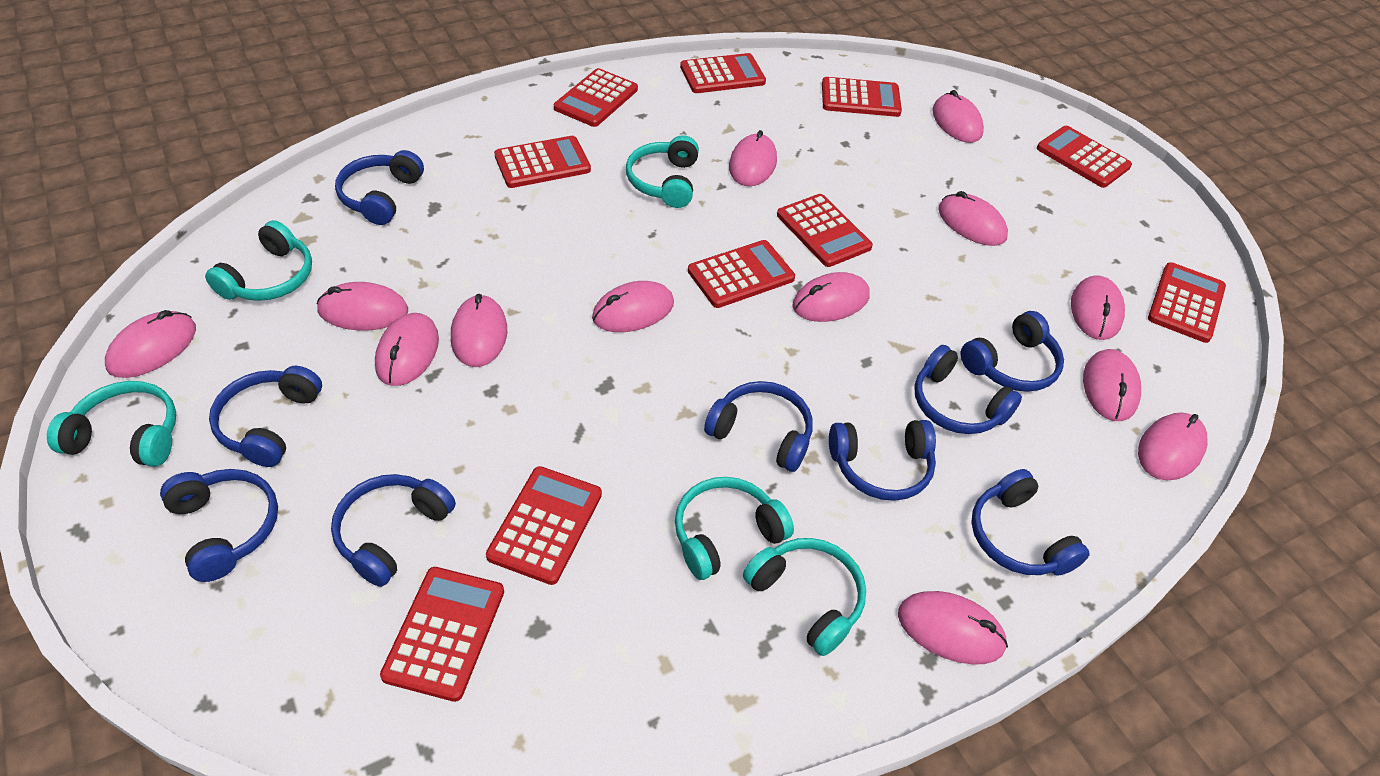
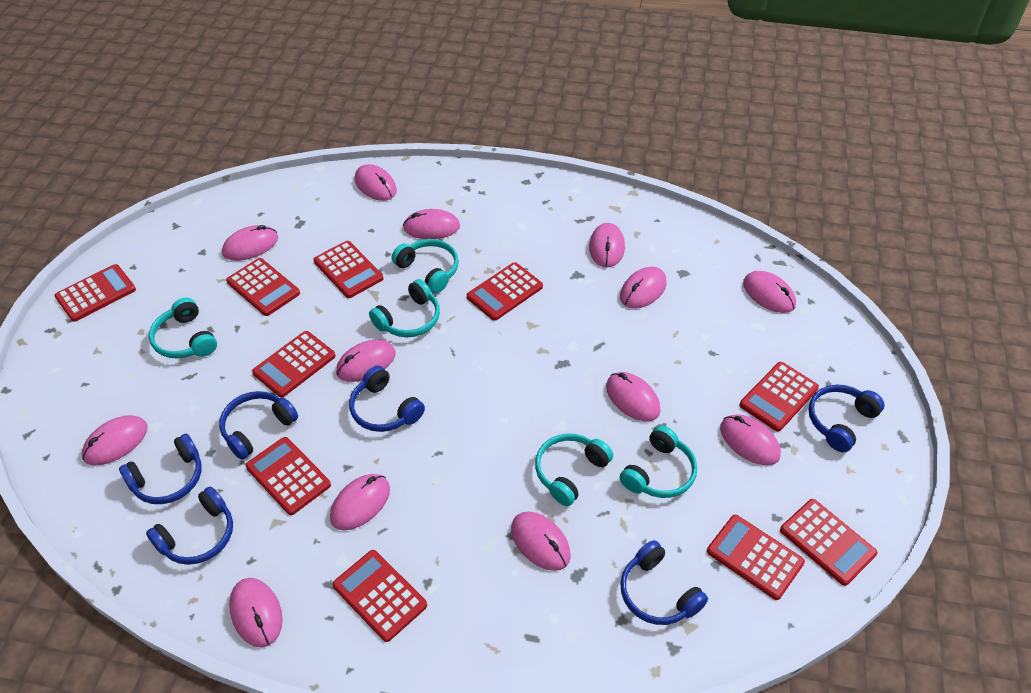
blue headphones: [160,469,278,582] [209,366,322,467] [331,474,456,587] [335,150,424,225] [704,381,813,472] [829,420,936,501] [914,345,1022,434] [961,311,1064,392] [971,469,1090,575] = 9 -> [119,434,202,504] [146,486,233,565] [219,391,298,460] [349,366,425,432] [620,540,708,625] [808,384,885,452] = 6

